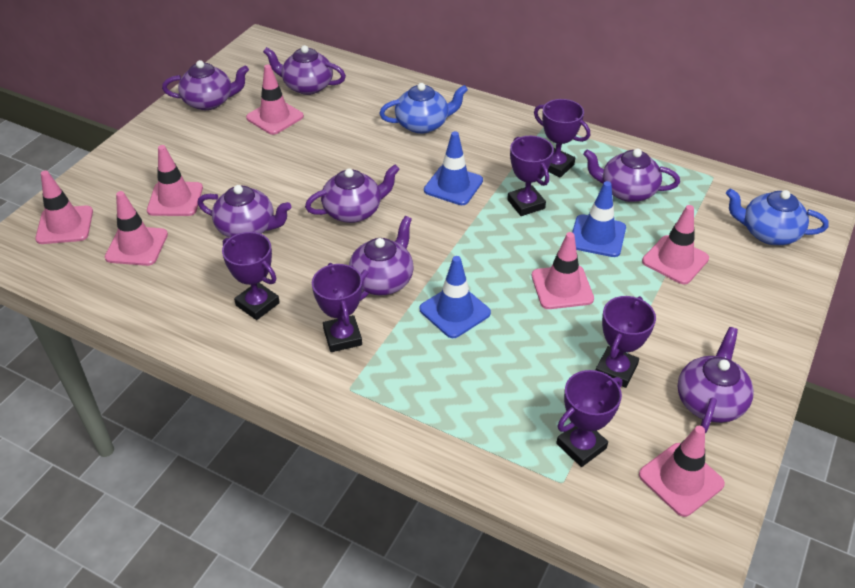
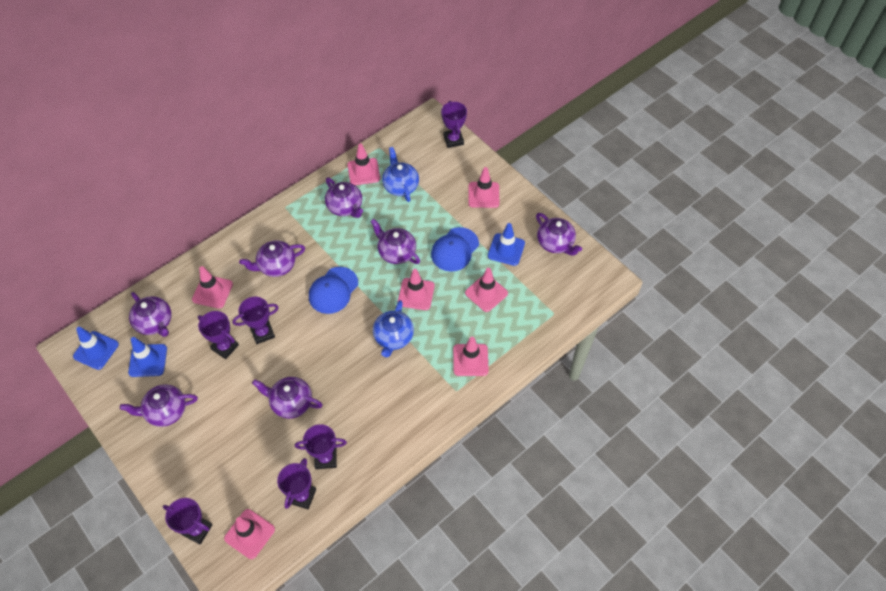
blue cap: none = 0 -> [309,267,358,314] [431,227,479,271] = 2

